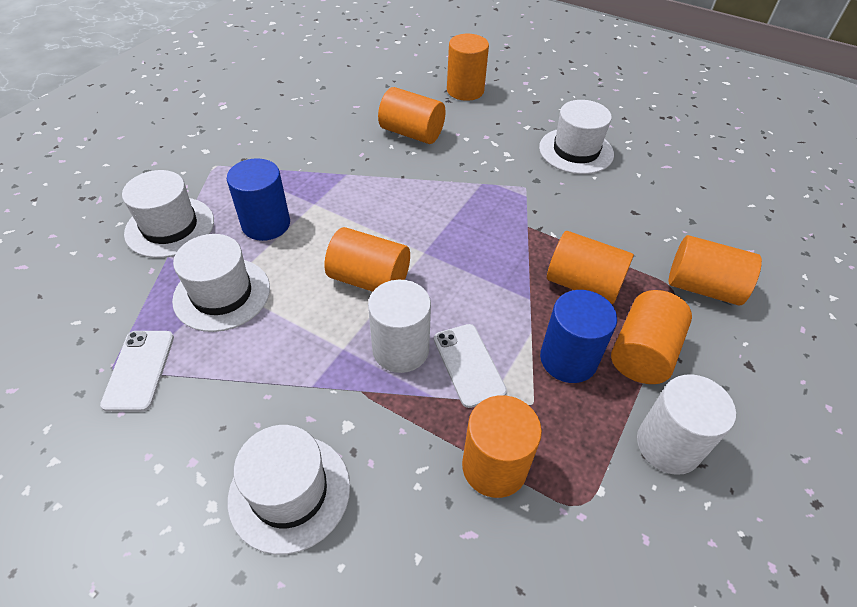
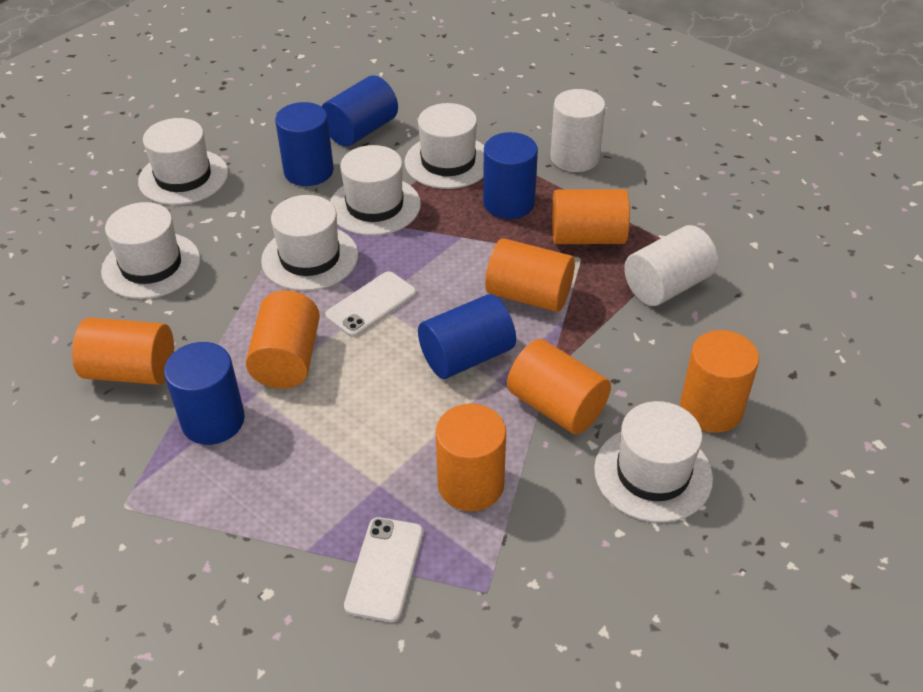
blue cylinder: [227,158,290,241] [540,290,617,383] = 2 -> [164,342,245,445] [275,102,334,186] [321,76,398,147] [418,294,516,379] [483,132,538,219] = 5
white hat: [122,170,214,258] [172,234,270,332] [228,425,350,555] [539,100,614,174] = 4 -> [101,202,200,299] [138,118,228,205] [261,195,358,291] [330,145,421,236] [404,103,484,189] [594,401,713,523] = 6

